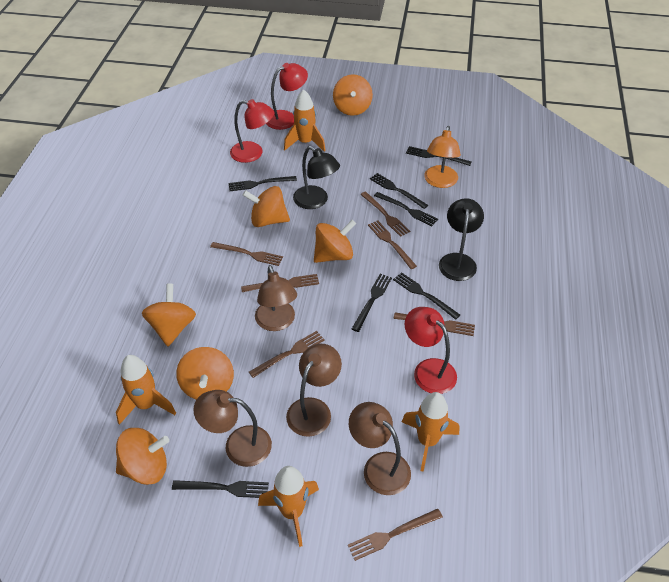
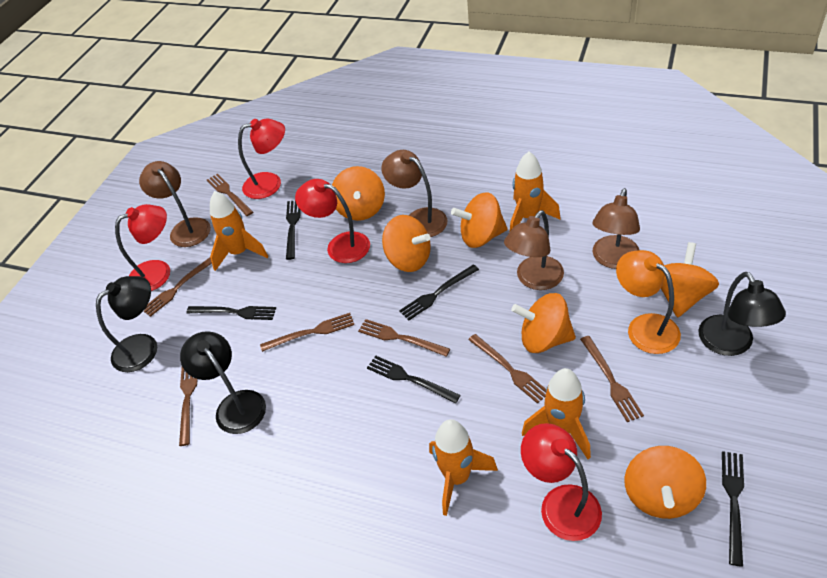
black fork: [172,480,269,498] [228,176,297,191] [352,274,392,332] [370,173,428,209] [374,192,438,226] [393,272,460,320] [406,146,472,166] = 7 -> [186,306,276,320] [286,201,301,260] [367,356,461,403] [399,264,479,320] [722,451,744,567] = 5
black lamp: [293,146,340,209] [439,198,484,281] = 2 -> [96,276,157,372] [180,331,266,434] [698,272,786,356] = 3
red lamp: [230,99,274,163] [266,63,308,130] [405,307,457,394] = 3 -> [115,204,170,291] [238,119,285,199] [295,179,370,263] [521,423,602,541] = 4

